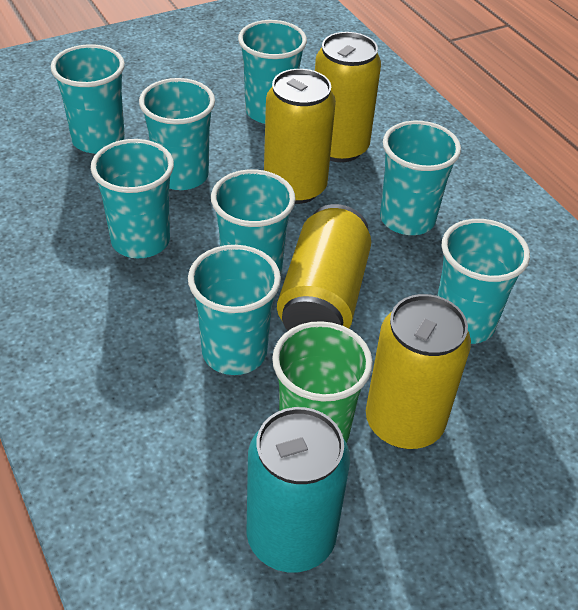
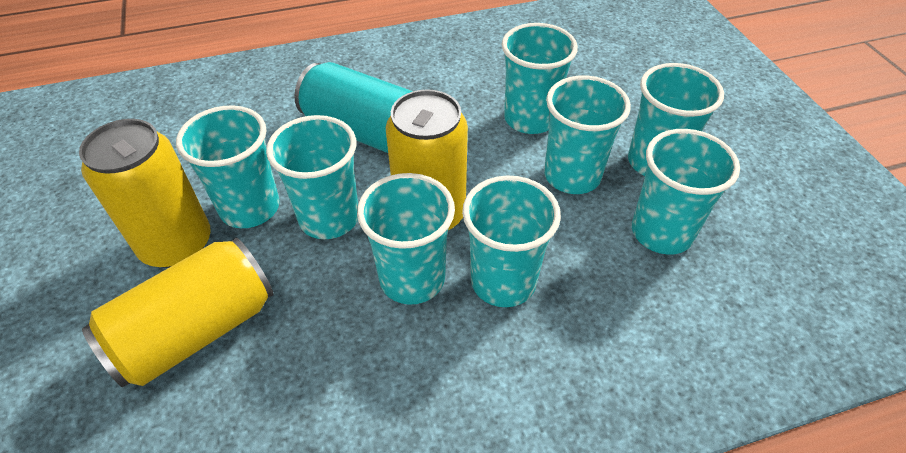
green cup: [272,321,373,443] = 1 -> none = 0
yellow can: [264,69,336,204] [277,204,371,331] [315,32,381,162] [366,294,471,449] = 4 -> [79,119,211,268] [82,238,274,387] [386,89,468,230] = 3

